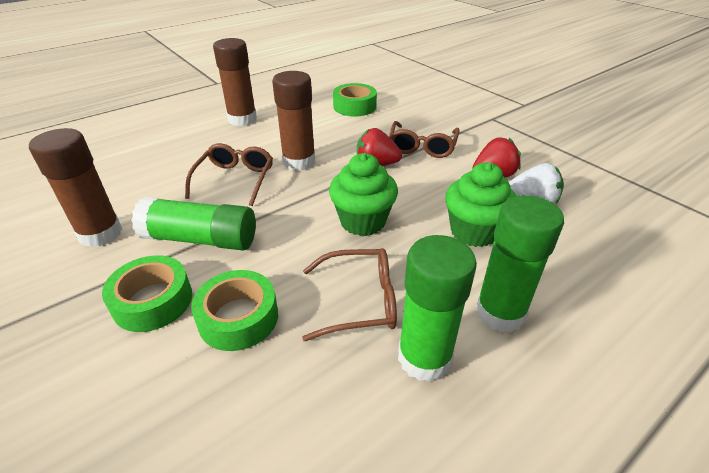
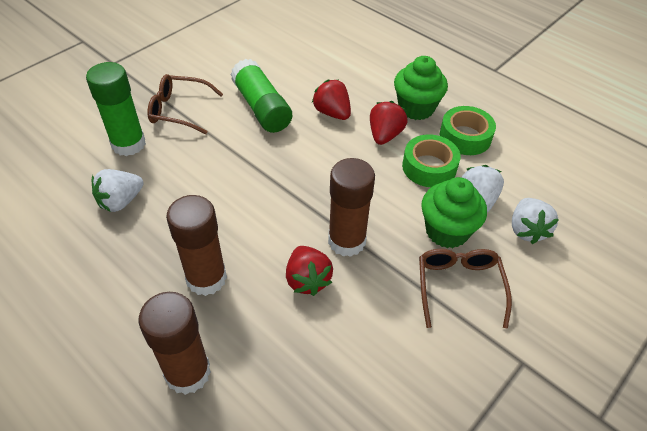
brown glasses: [185,143,273,206] [302,248,397,341] [389,121,460,158] = 3 -> [147,74,223,134] [419,249,512,329] = 2
green glue stick: [131,197,256,251] [398,235,477,382] [475,195,564,332] = 3 -> [86,62,146,156] [230,59,292,133] = 2
green tape: [102,255,192,332] [191,270,278,351] [333,83,377,117] = 3 -> [402,134,461,187] [440,106,496,155] = 2
red strawberry: [357,128,402,166] [472,138,521,177] = 2 -> [286,246,333,296] [312,79,351,120] [370,101,408,145] = 3
white strawberry: [509,163,564,204] = 1 -> [92,169,144,212] [461,165,504,213] [512,198,559,244] = 3

